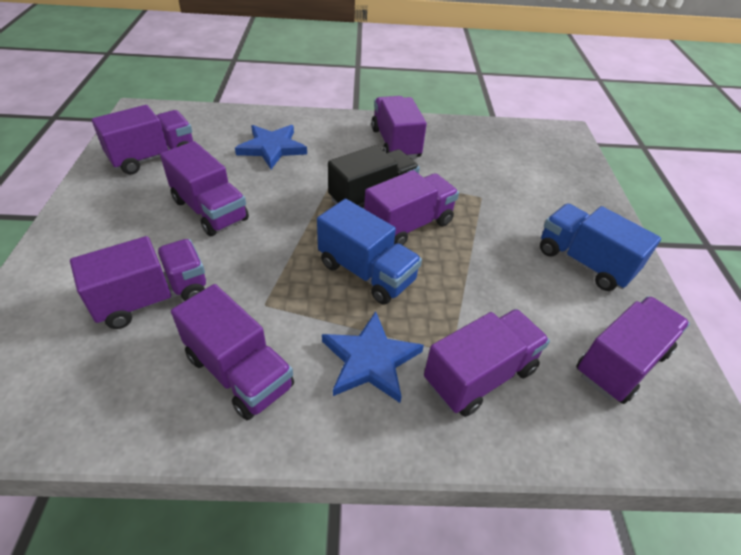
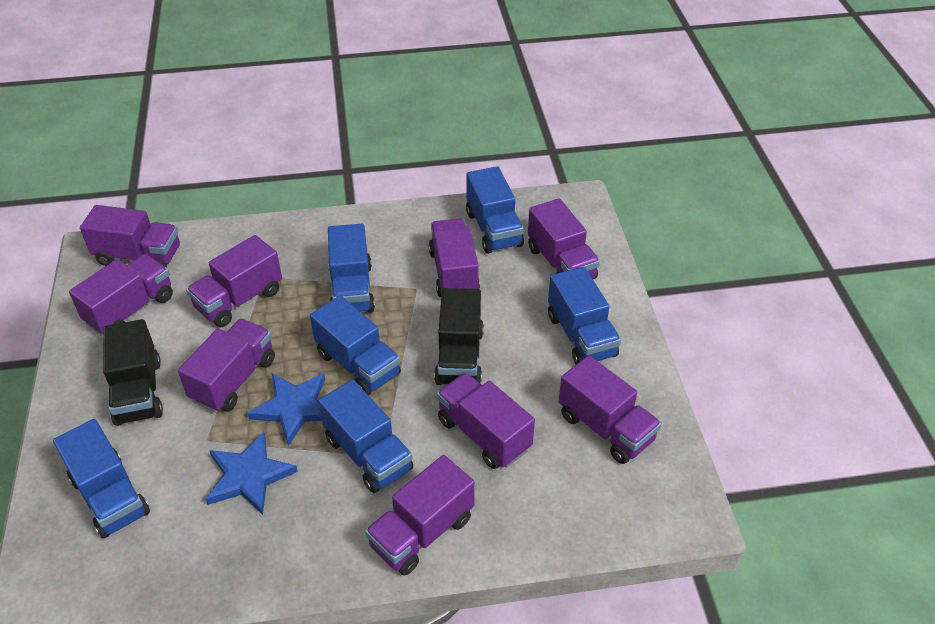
black truck: [328,145,420,209] = 1 -> [103,319,163,426] [434,288,484,385] = 2
blue truck: [317,199,422,305] [540,203,661,291] = 2 -> [53,419,150,538] [310,296,401,395] [318,380,413,493] [328,224,375,313] [466,166,524,254] [548,267,621,364] = 6
purple truck: [70,236,206,329] [92,105,193,174] [160,141,249,236] [171,284,294,420] [364,170,459,245] [371,96,427,159] [424,309,550,417] [576,296,690,404] = 8 -> [69,254,173,336] [80,205,180,268] [178,319,275,412] [186,235,282,327] [365,455,475,575] [429,218,480,297] [437,372,535,469] [528,198,600,279] [559,355,661,464] = 9

